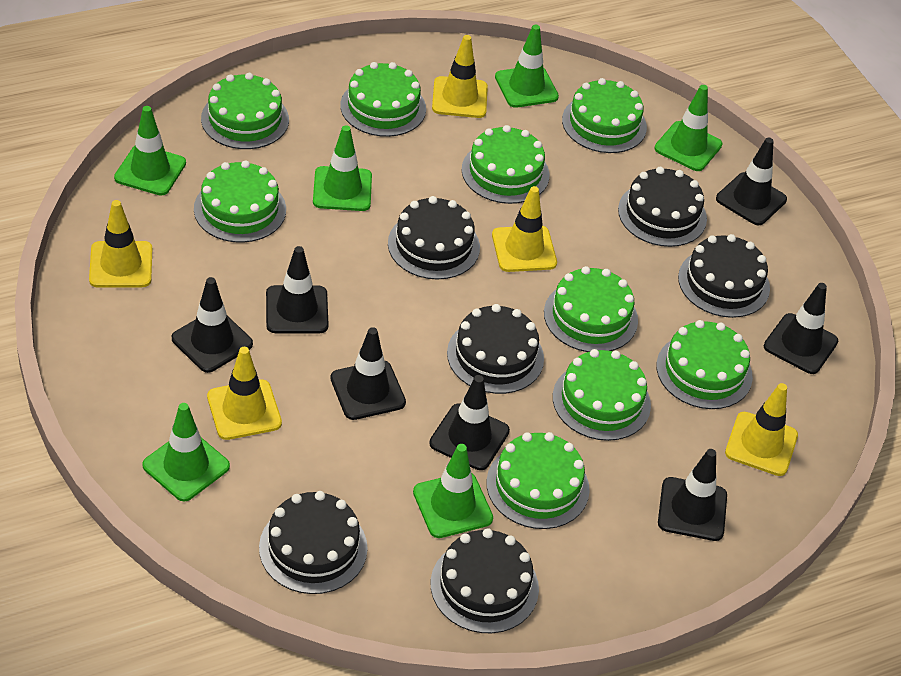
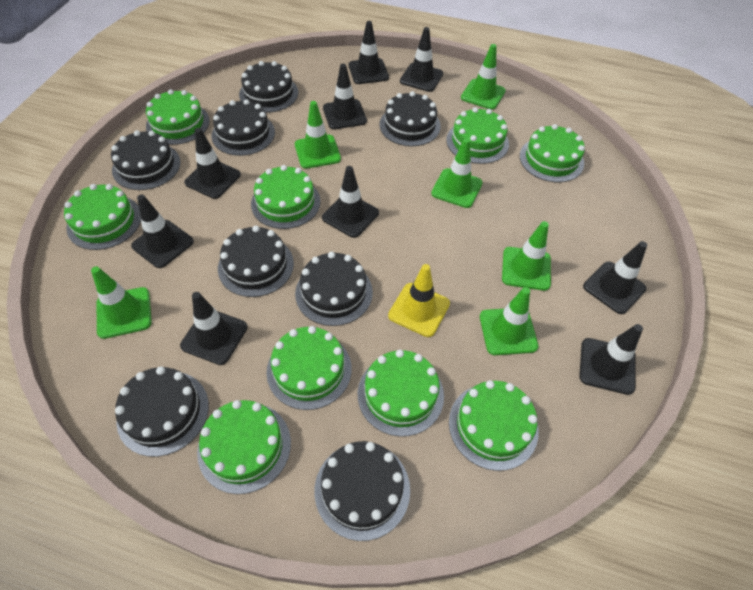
black cake: [259,491,368,594] [388,196,480,280] [431,528,539,633] [447,304,544,394] [618,167,707,247] [678,234,770,318] = 6 -> [111,130,181,190] [115,366,209,457] [211,99,275,156] [218,226,294,297] [239,61,298,113] [295,252,373,326] [314,441,410,541] [379,91,441,146] = 8
black traffic cone: [172,277,253,373] [266,246,329,333] [330,327,406,420] [429,375,510,470] [658,449,727,541] [716,137,787,225] [764,283,838,374] = 7 -> [131,195,194,268] [180,292,248,365] [184,128,241,199] [322,166,379,238] [323,64,367,130] [349,21,389,84] [400,27,443,92] [579,324,643,395] [583,241,647,314] = 9
yellow traffic cone: [89,200,152,288] [207,347,282,440] [432,35,488,118] [492,186,557,272] [725,383,798,476] = 5 -> [388,264,450,337] = 1

